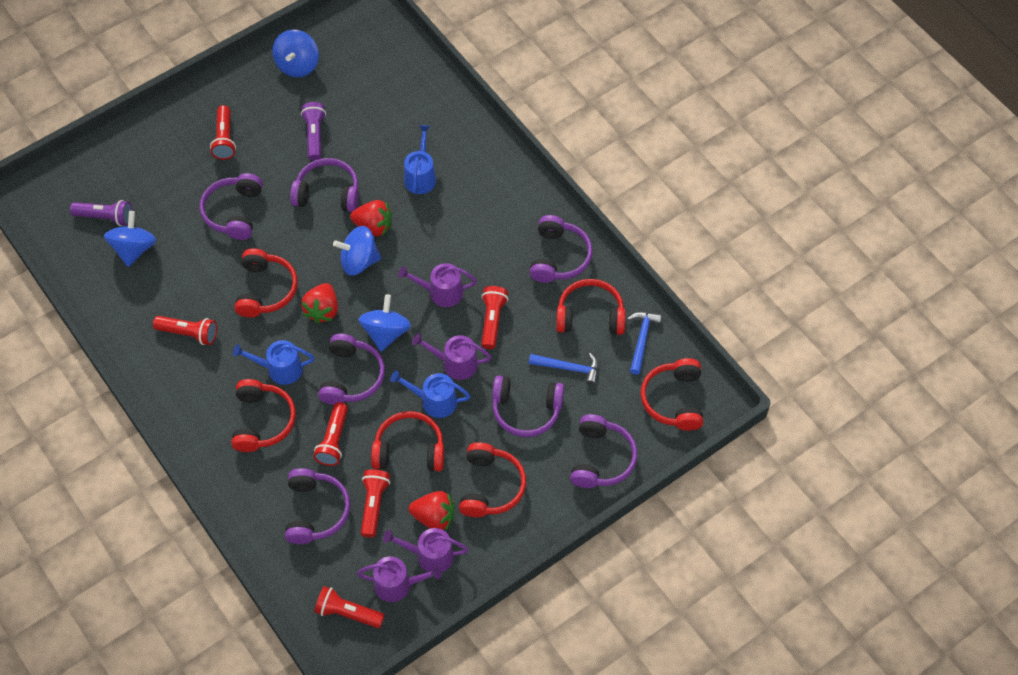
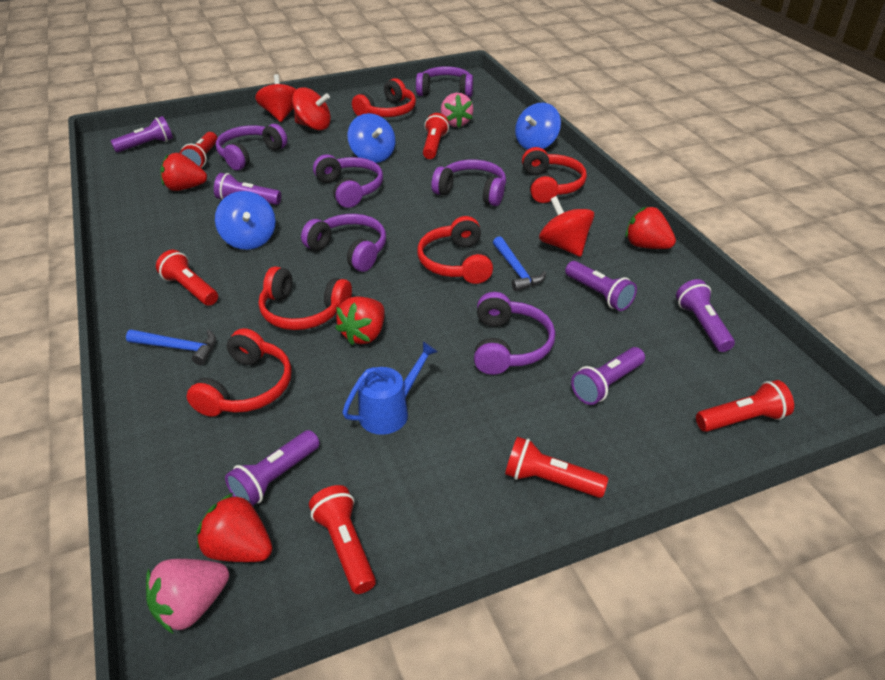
blue spinning top: [104,211,156,267] [273,29,319,77] [333,226,381,276] [358,294,411,351] = 4 -> [215,191,276,250] [348,113,395,163] [515,103,561,150] = 3
blue watering can: [233,340,314,385] [390,370,470,418] [404,125,436,194] = 3 -> [342,342,437,435] = 1
pink strawberry: none = 0 -> [146,559,229,634] [441,93,473,127] = 2
purple flashlight: [70,200,132,226] [301,102,326,161] = 2 -> [111,116,173,153] [214,173,281,205] [225,430,320,506] [565,261,637,311] [571,347,645,405] [676,279,735,352] = 6
purple headphones: [200,173,263,240] [285,468,351,544] [290,158,359,212] [318,334,385,405] [492,375,564,437] [530,215,592,283] [570,414,637,488] = 7 -> [216,124,287,170] [301,214,386,272] [313,154,383,208] [416,66,473,98] [431,159,506,206] [474,292,555,375] = 6
purple watering can: [356,556,442,602] [383,528,468,572] [398,263,477,307] [412,333,491,380] = 4 -> none = 0
red headphones: [231,379,296,452] [234,248,298,317] [371,411,444,471] [459,442,526,517] [556,279,626,335] [640,358,703,431] = 6 -> [186,328,292,417] [259,267,352,330] [352,78,416,117] [417,216,493,284] [522,147,587,203] = 5
red spinning top: none = 0 -> [255,74,296,122] [292,87,331,130] [539,196,594,257] = 3
red strawberry: [301,283,338,324] [350,200,392,236] [409,491,455,530] = 3 -> [161,153,207,191] [197,493,272,562] [335,296,385,345] [625,207,676,249] = 4

